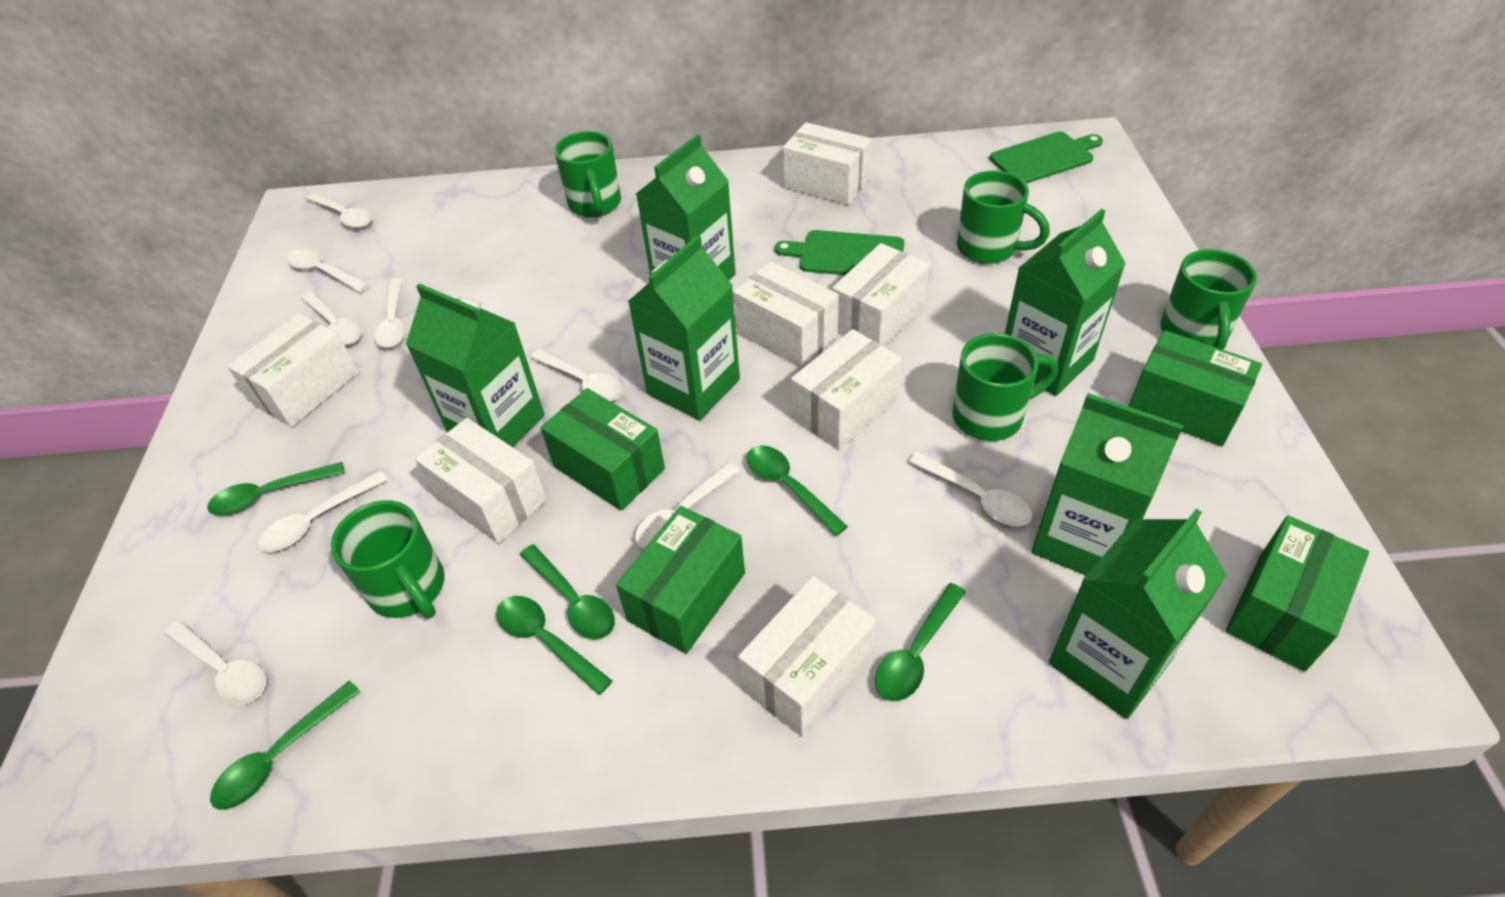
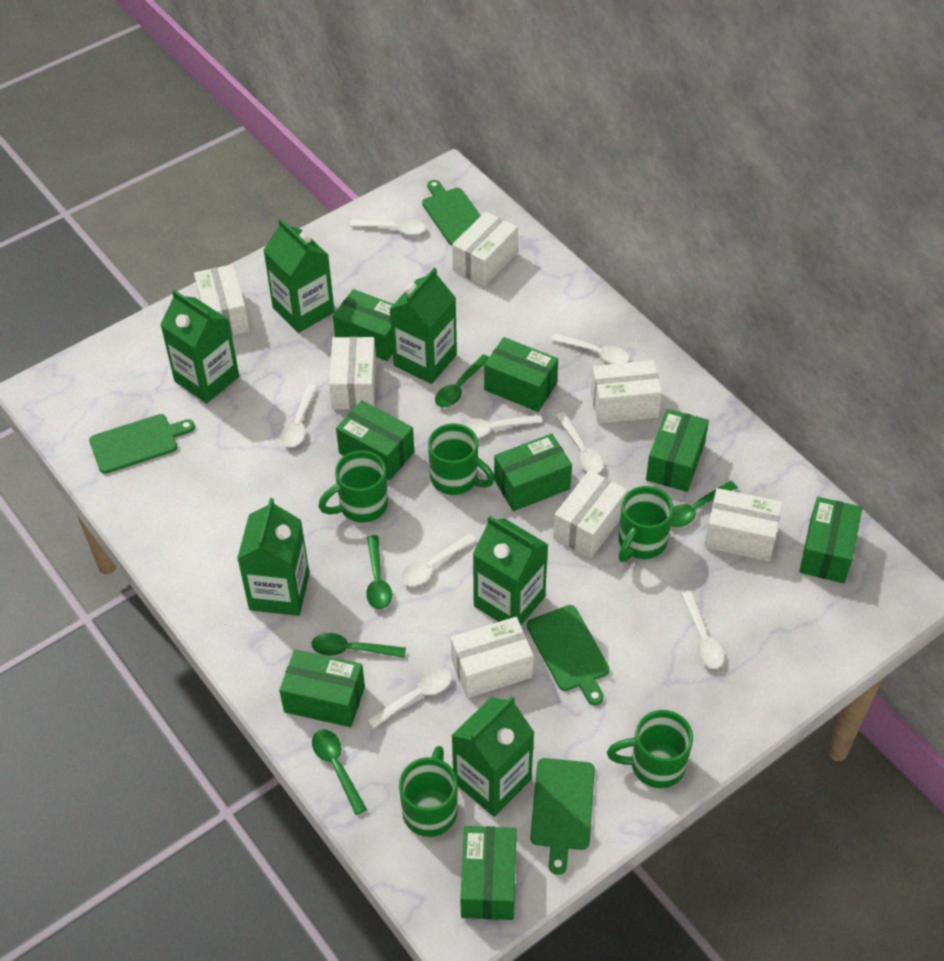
green box: [540,388,665,511] [616,506,745,654] [1128,330,1262,446] [1226,515,1369,672] = 4 -> [279,649,365,727] [333,289,393,361] [336,400,414,480] [460,826,517,920] [484,337,558,412] [494,434,572,511] [646,409,709,492] [799,497,862,583] = 8
green cutting board: [775,230,905,275] [990,132,1103,184] = 2 -> [89,414,195,474] [422,180,481,245] [527,605,610,706] [530,758,595,875] = 4
green spoon: [207,462,345,515] [210,681,360,810] [496,596,612,695] [520,544,615,640] [747,445,848,536] [875,583,966,701] = 6 -> [312,633,406,658] [312,729,367,815] [366,535,392,610] [435,354,489,408] [671,481,738,527] = 5
white spoon: [165,621,266,704] [258,471,388,552] [287,248,369,292] [301,291,362,345] [306,192,372,228] [374,278,406,348] [531,349,623,401] [635,462,740,549] [909,452,1032,526] = 9 -> [281,384,317,447] [350,219,426,235] [367,668,451,729] [401,533,477,586] [462,415,542,438] [551,333,630,364] [556,412,604,473] [681,591,724,669] = 8

